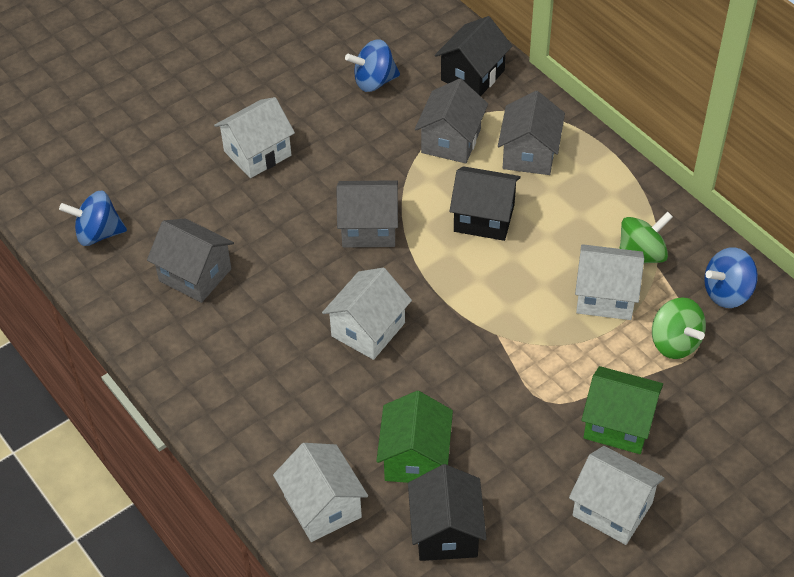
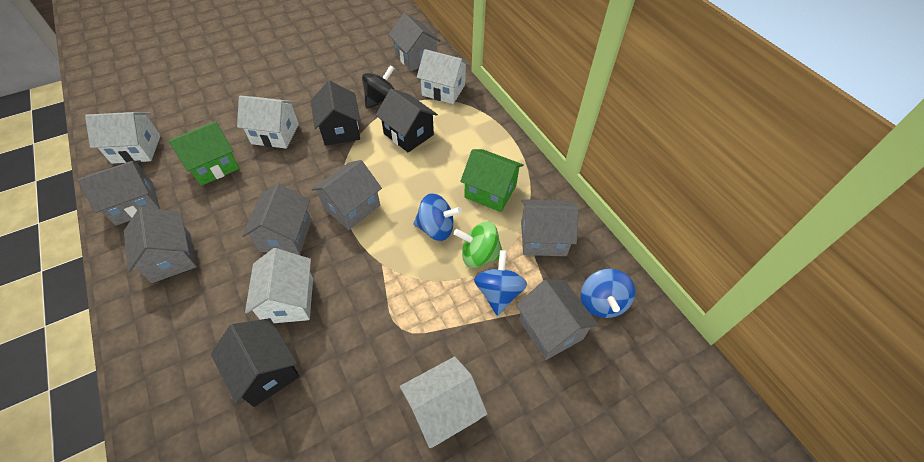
black spinning top: none = 0 -> [362,65,395,109] = 1
green spinning top: [619,211,673,263] [652,297,706,359] = 2 -> [454,221,502,268] = 1
grey house: [147,218,234,303] [336,180,398,248] [415,79,488,163] [498,91,565,175] = 4 -> [77,160,160,226] [124,207,197,283] [242,183,312,255] [311,160,382,230] [388,13,441,71] [516,279,598,360] [521,199,579,256] = 7

